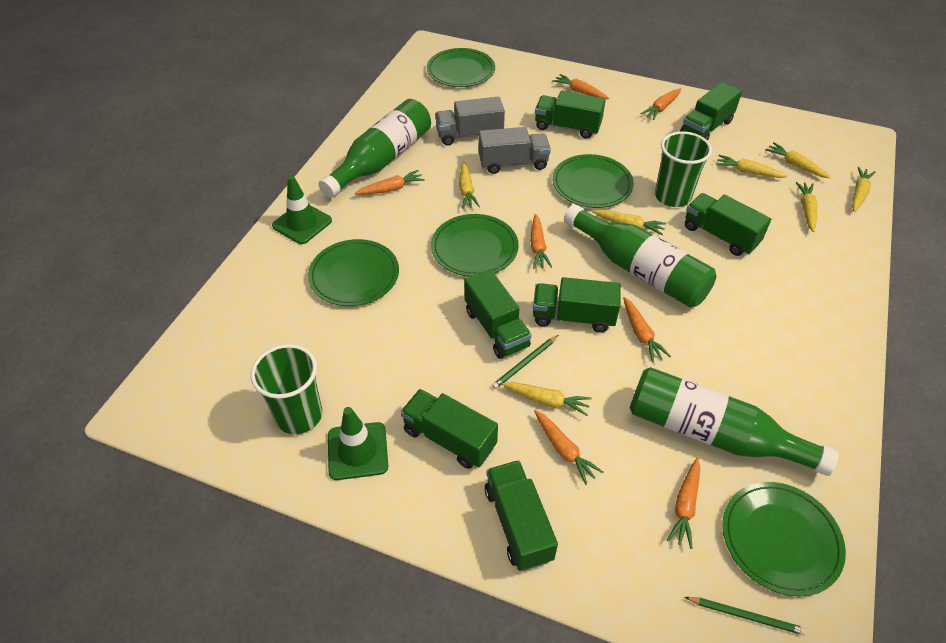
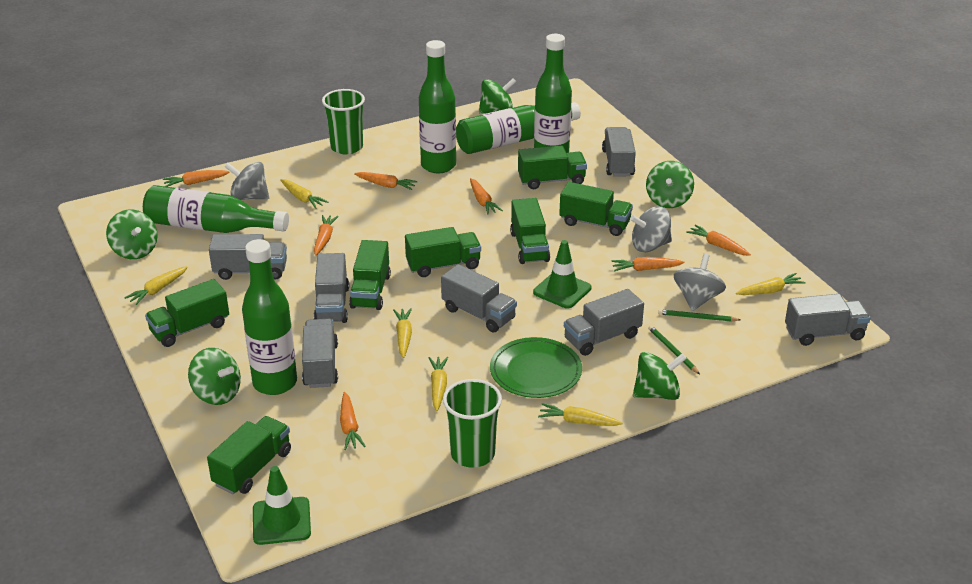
green bottle: [319,99,431,198] [564,204,716,308] [630,367,839,476] = 3 -> [143,185,289,233] [242,239,297,395] [419,40,456,173] [456,102,581,154] [534,34,572,153] = 5
green plate: [308,239,399,306] [427,48,495,87] [431,214,519,277] [552,154,634,208] [722,482,846,597] = 5 -> [490,337,582,398] = 1
green spinning top: none = 0 -> [106,210,158,259] [188,348,241,405] [479,78,516,114] [633,352,687,400] [646,161,694,208] = 5
grey spinning top: none = 0 -> [224,162,269,200] [630,206,672,252] [674,254,726,311] = 3
grey truck: [435,97,505,146] [479,127,551,174] = 2 -> [209,234,287,280] [302,319,338,388] [314,253,349,323] [441,264,517,333] [564,289,644,356] [602,127,636,177] [785,294,871,346] = 7
yellow carrot: [459,161,480,209] [502,382,592,416] [592,210,666,235] [716,155,788,178] [765,142,830,178] [796,182,818,232] [852,167,875,212] = 7 -> [124,266,188,305] [280,179,328,209] [393,308,412,358] [429,357,448,411] [538,403,623,426] [736,273,806,295] = 6

